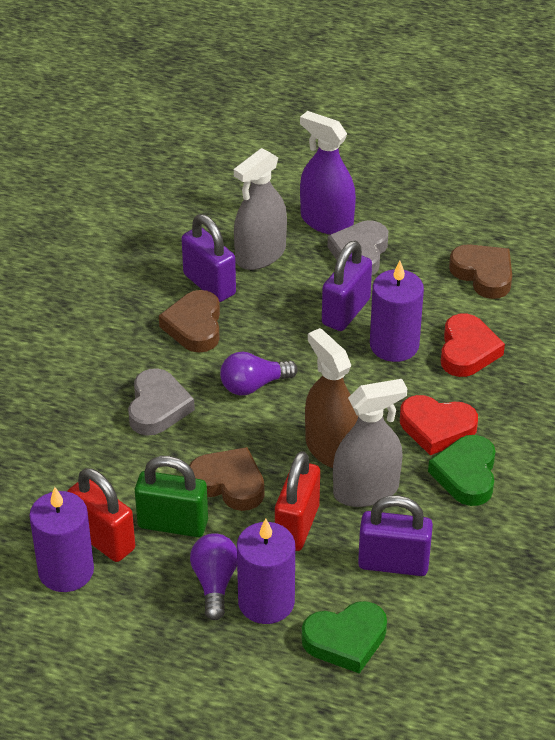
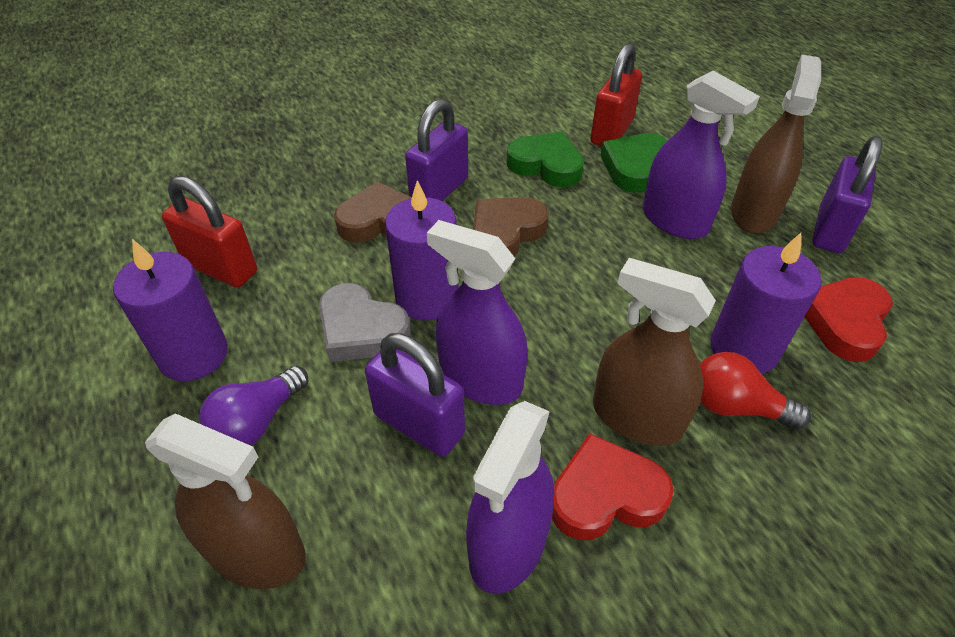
brown heart: [159,290,220,353] [189,447,264,511] [449,244,512,299] = 3 -> [334,182,412,243] [473,197,549,256] = 2
brown spray bottle: [305,328,358,468] = 1 -> [145,413,306,589] [593,258,716,446] [731,54,821,234] = 3
green padlock: [135,456,208,537] = 1 -> none = 0
grey heart: [128,368,195,436] [327,220,388,275] = 2 -> [319,283,411,362] = 1
grey spray bottle: [234,148,287,270] [333,379,407,507] = 2 -> none = 0
purple light bulb: [190,533,237,620] [220,352,298,395] = 2 -> [199,366,308,445] = 1
purple spray bottle: [300,111,356,235] = 1 -> [427,220,528,405] [466,401,554,594] [643,71,760,239] = 3
red light bulb: none = 0 -> [700,352,811,429] = 1

